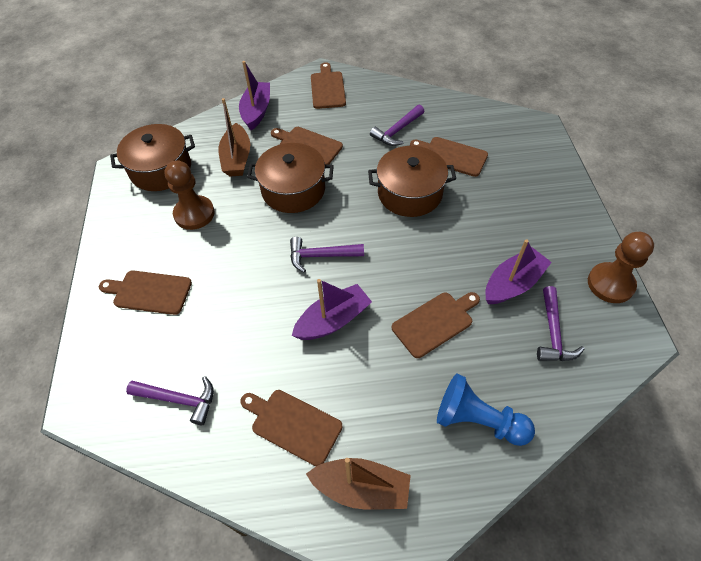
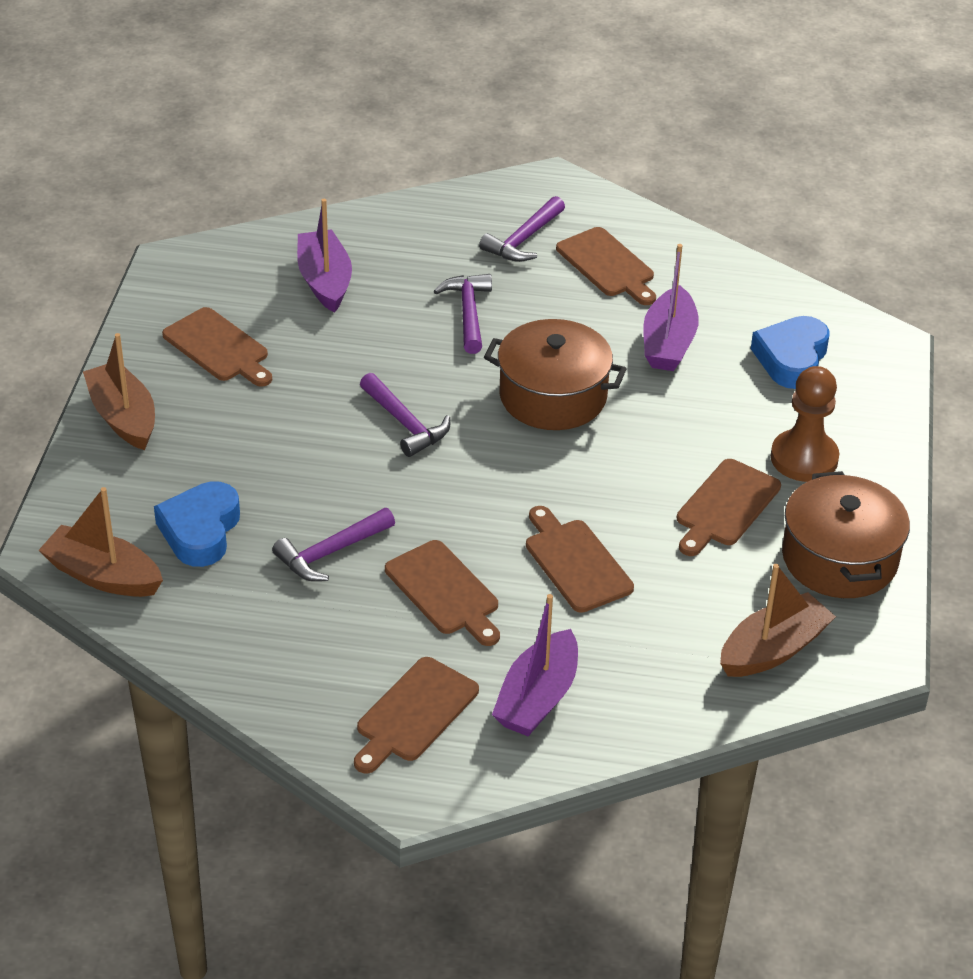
blue heart: none = 0 -> [154,481,240,567] [751,316,829,389] = 2
blue pawn: [437,374,535,446] = 1 -> none = 0
brown boat: [219,98,250,176] [306,458,411,510] = 2 -> [38,487,163,597] [83,333,155,450] [720,564,836,677] = 3
brown pawn: [165,160,215,230] [588,232,654,303] = 2 -> [771,366,839,482] = 1
brown pot: [110,124,195,191] [247,143,334,213] [368,146,456,217] = 3 -> [484,319,626,430] [782,471,910,598] = 2

